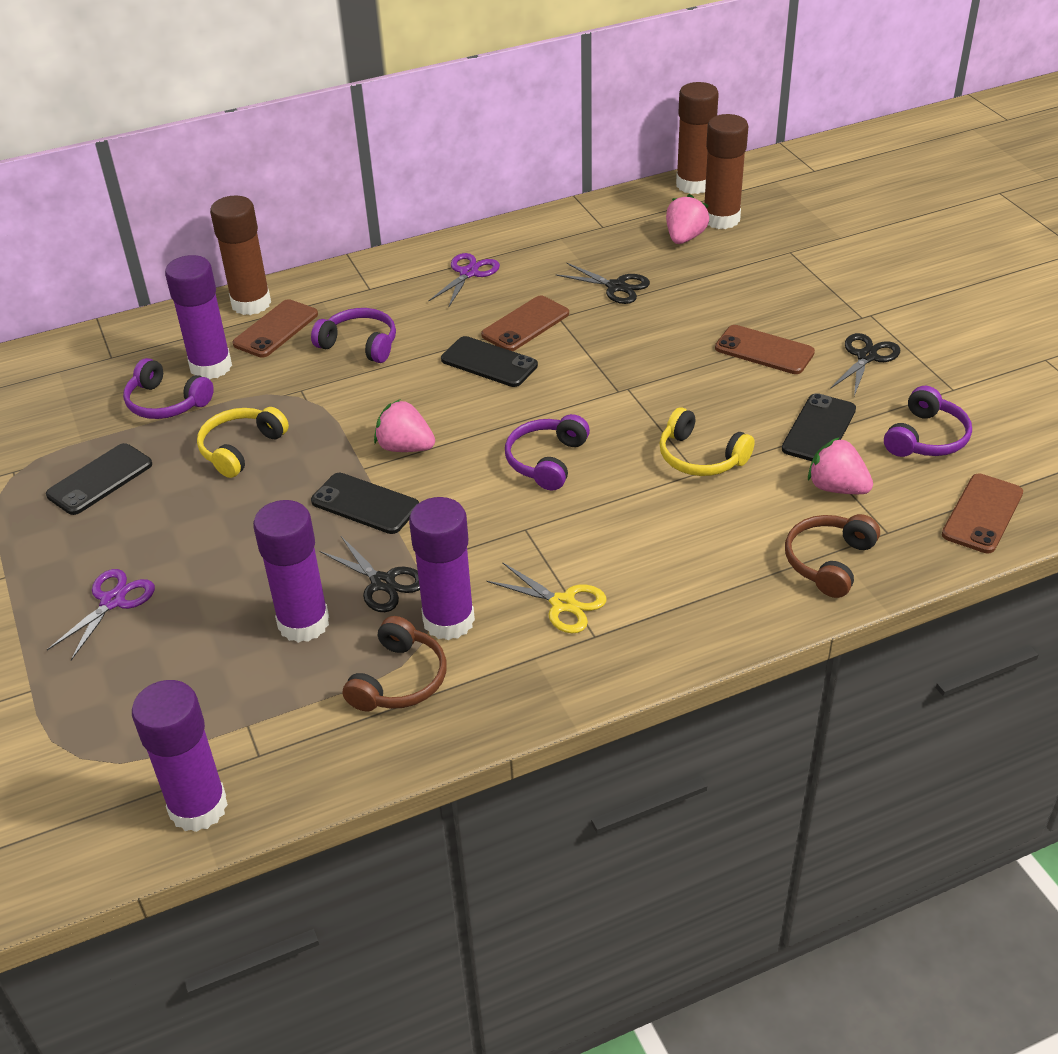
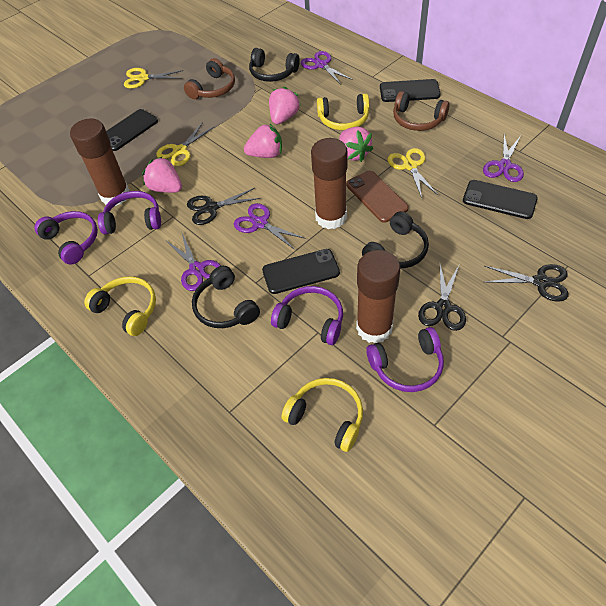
black headphones: none = 0 -> [192,266,260,328] [249,48,300,82] [362,211,429,269] = 3
brown phone: [232,299,318,357] [481,295,569,351] [715,325,815,374] [942,474,1023,553] = 4 -> [346,171,409,223] = 1
pink strawberry: [374,399,435,452] [666,194,709,244] [808,437,873,494] = 3 -> [142,157,182,193] [244,124,282,158] [269,87,300,124] [339,127,373,162] = 4
purple glue stick: [132,680,228,832] [165,255,232,379] [253,500,329,643] [409,497,475,640] = 4 -> none = 0
purple scissors: [47,569,155,660] [428,253,500,307] = 2 -> [167,231,221,291] [234,203,306,250] [301,51,353,85] [483,135,524,182] = 4
yellow headphones: [197,407,289,478] [659,407,755,476] = 2 -> [84,276,156,336] [281,378,363,452] [317,94,369,130] = 3
yellow scissors: [486,562,607,633] = 1 -> [124,68,183,88] [156,122,214,166] [387,148,438,198] = 3

